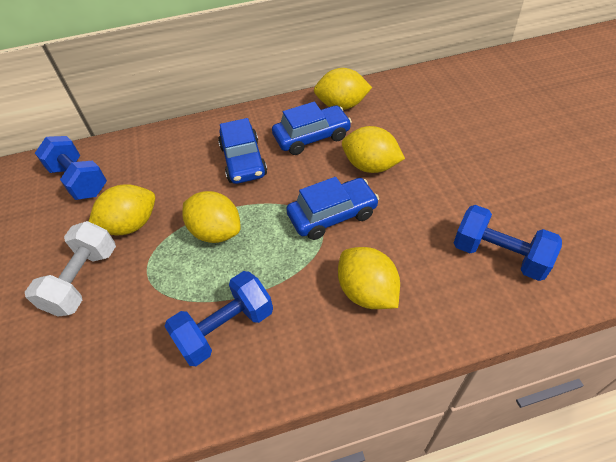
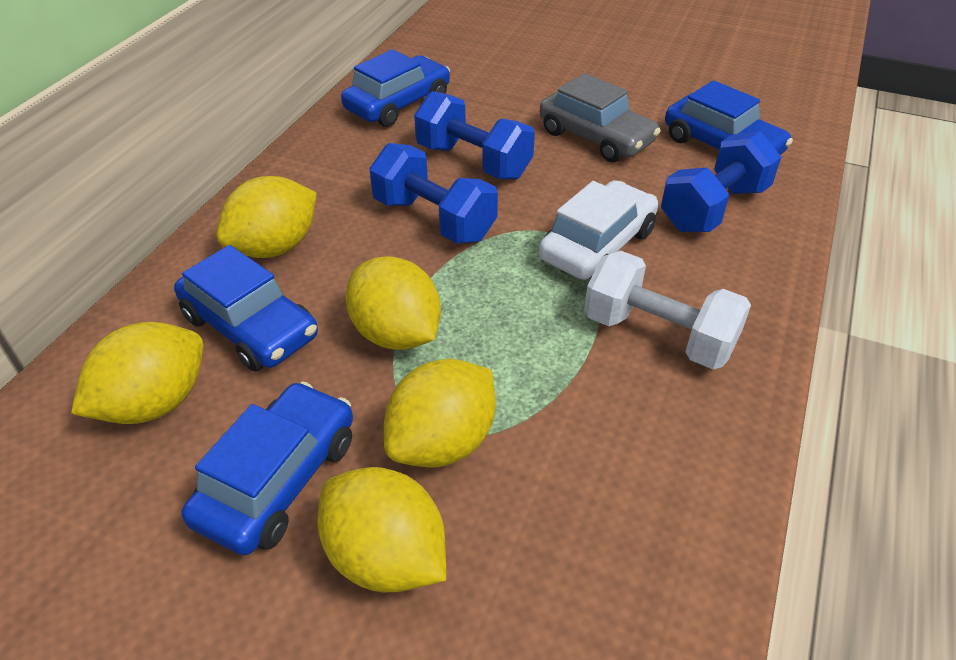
blue car: [218,118,267,184] [272,102,352,155] [286,177,379,240] = 3 -> [174,245,318,371] [182,381,353,555] [341,49,450,127] [665,80,793,155] = 4
grey car: none = 0 -> [540,73,661,162] = 1
white car: none = 0 -> [539,180,658,280] = 1

